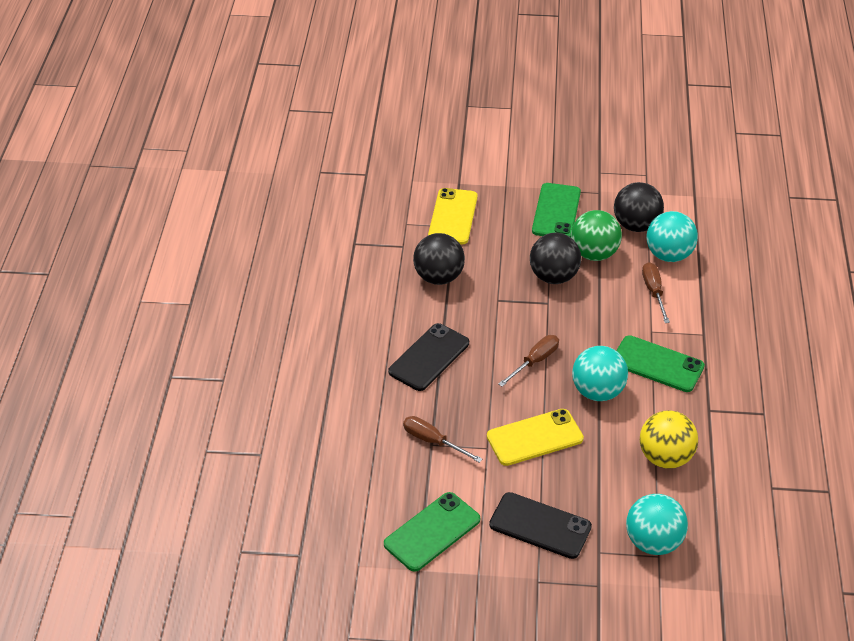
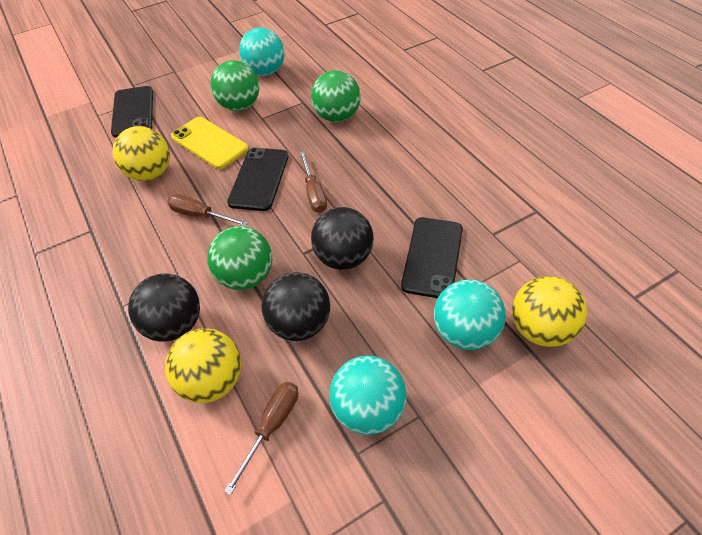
black phone: [388,323,469,391] [489,492,592,559] = 2 -> [111,86,153,138] [227,147,289,211] [401,217,463,298] = 3
green ball: [571,210,622,261] = 1 -> [207,226,272,290] [210,60,259,111] [311,70,360,122] = 3
green phone: [384,492,480,572] [532,183,581,237] [616,335,705,392] = 3 -> none = 0
yellow ball: [640,410,698,469] = 1 -> [112,126,170,181] [165,328,241,403] [512,276,587,347] = 3
yellow phone: [428,188,478,244] [487,409,584,466] = 2 -> [171,117,249,169] = 1

